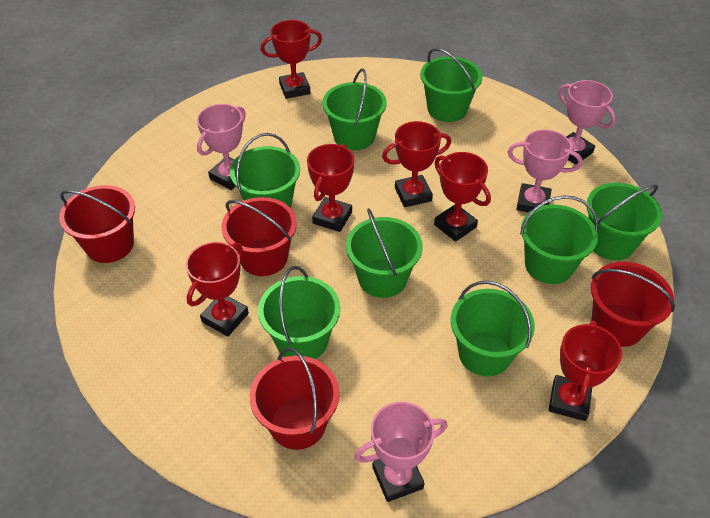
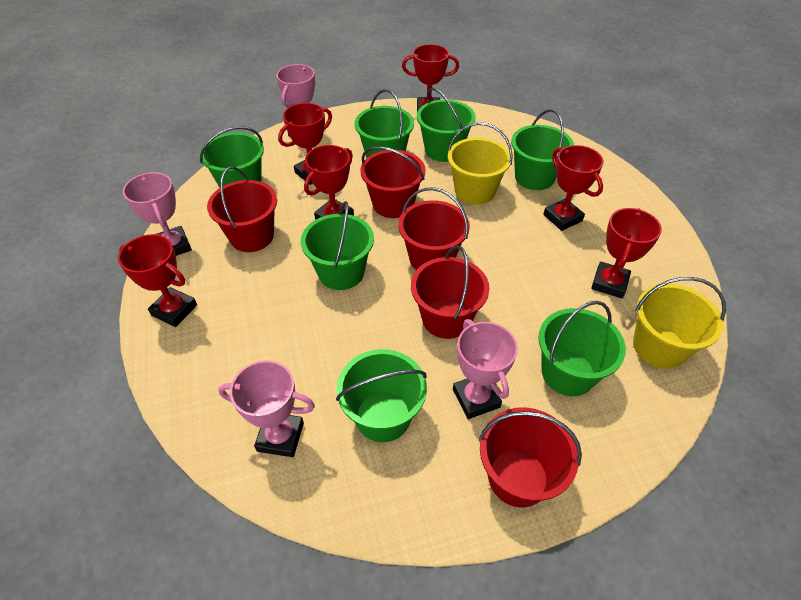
green bucket: [230,133,300,208] [258,266,340,359] [322,68,387,150] [346,208,423,298] [420,48,482,122] [451,280,535,376] [520,195,598,284] [587,183,662,260] = 8 -> [200,127,264,187] [301,201,374,290] [336,349,427,442] [355,89,414,158] [417,87,476,162] [511,109,574,190] [538,301,626,396] = 7
red bucket: [59,185,135,263] [221,197,297,276] [250,348,339,450] [591,262,675,347] = 4 -> [207,166,277,252] [360,146,426,218] [398,187,470,270] [411,245,489,339] [479,407,582,508] = 5
yellow bucket: none = 0 -> [448,122,513,205] [633,277,726,369] = 2

